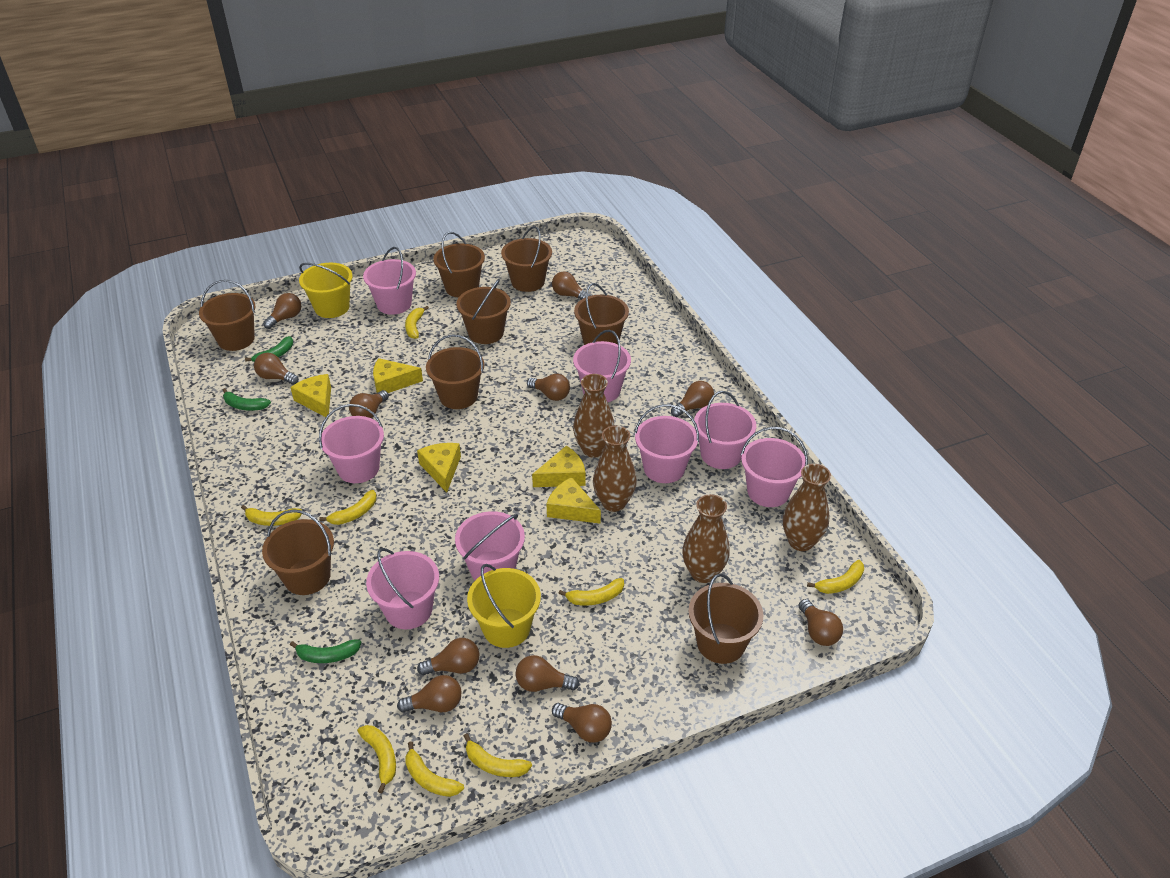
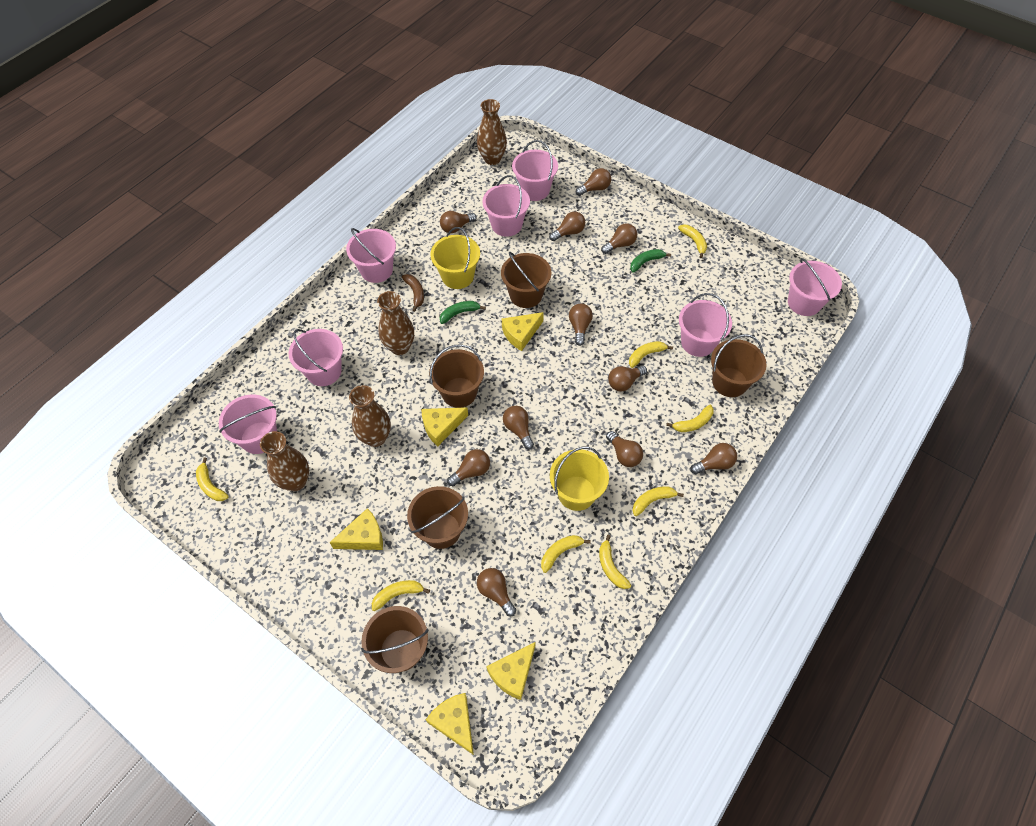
brown banana: none = 0 -> [402,274,424,312] = 1
brown bucket: [199,280,256,351] [262,509,334,595] [426,334,484,409] [433,232,485,297] [456,279,511,344] [501,226,552,292] [574,283,629,345] [688,573,764,664] = 8 -> [361,606,428,673] [407,486,468,549] [429,345,484,408] [501,252,551,308] [711,334,767,397] = 5
green banana: [223,388,271,411] [245,336,293,362] [290,639,361,663] = 3 -> [440,301,486,324] [630,249,671,273] = 2
pink bucket: [319,404,384,483] [363,247,416,315] [366,548,439,629] [455,511,525,580] [573,330,631,402] [634,404,699,483] [694,391,756,469] [741,427,808,507] = 8 -> [219,395,277,454] [289,329,343,386] [346,228,396,283] [482,175,530,237] [512,140,558,201] [679,293,732,357] [788,258,842,316] = 7

